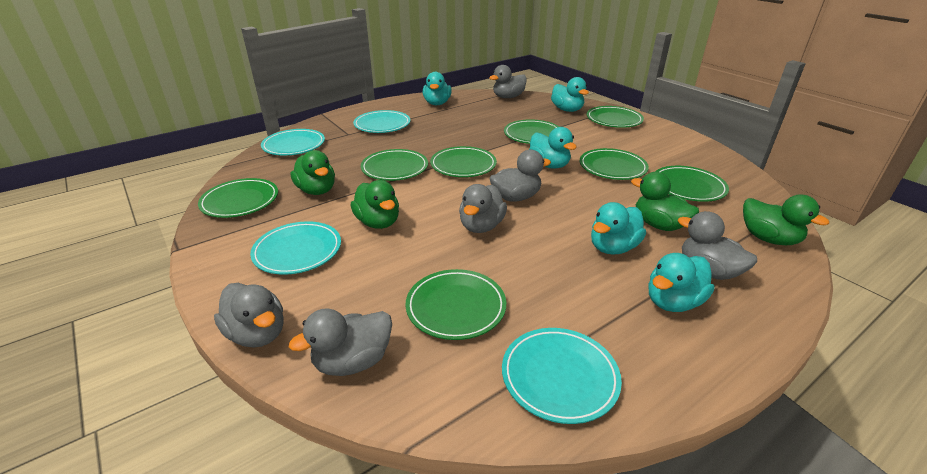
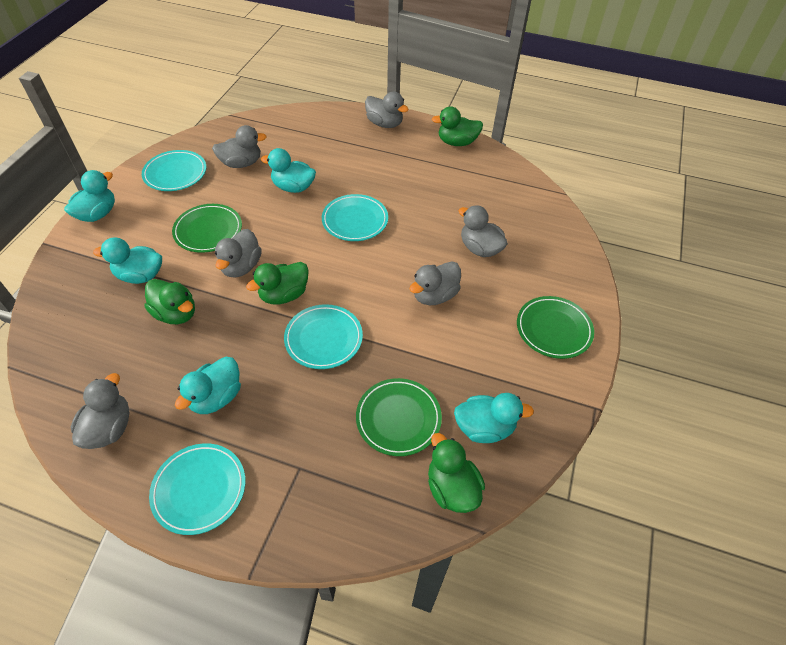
green plate: [198,178,278,218] [361,149,428,181] [405,269,506,340] [430,146,497,177] [504,119,559,144] [580,148,649,180] [587,106,644,128] [655,166,729,202] = 8 -> [172,204,242,253] [356,378,442,456] [517,296,594,359] = 3

